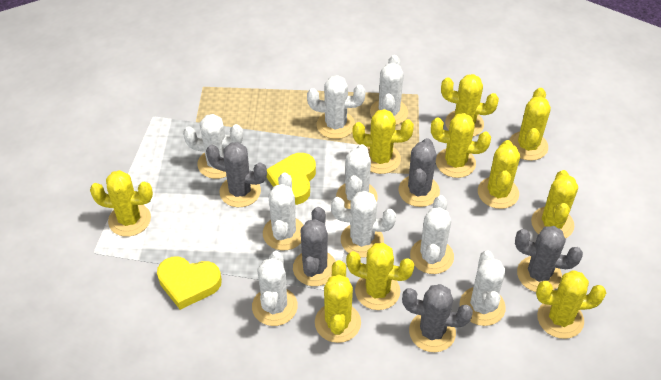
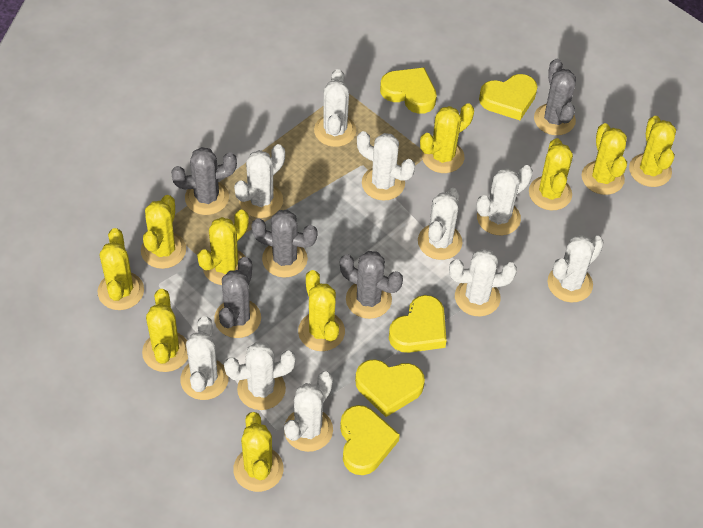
white cactus: [183,114,243,179] [252,251,298,326] [263,172,304,250] [307,75,366,139] [331,191,396,257] [336,144,378,209] [370,55,408,125] [410,195,454,274] [460,250,506,326] = 9 -> [180,316,229,400] [224,342,296,410] [234,144,285,218] [284,372,333,452] [314,69,356,147] [357,131,415,201] [418,188,462,260] [449,249,517,316] [476,165,533,235] [547,235,604,302] = 10
yellow heart: [157,256,222,310] [267,153,316,205] = 2 -> [340,405,400,475] [355,359,425,417] [380,67,437,114] [389,295,447,353] [479,74,538,120] = 5

